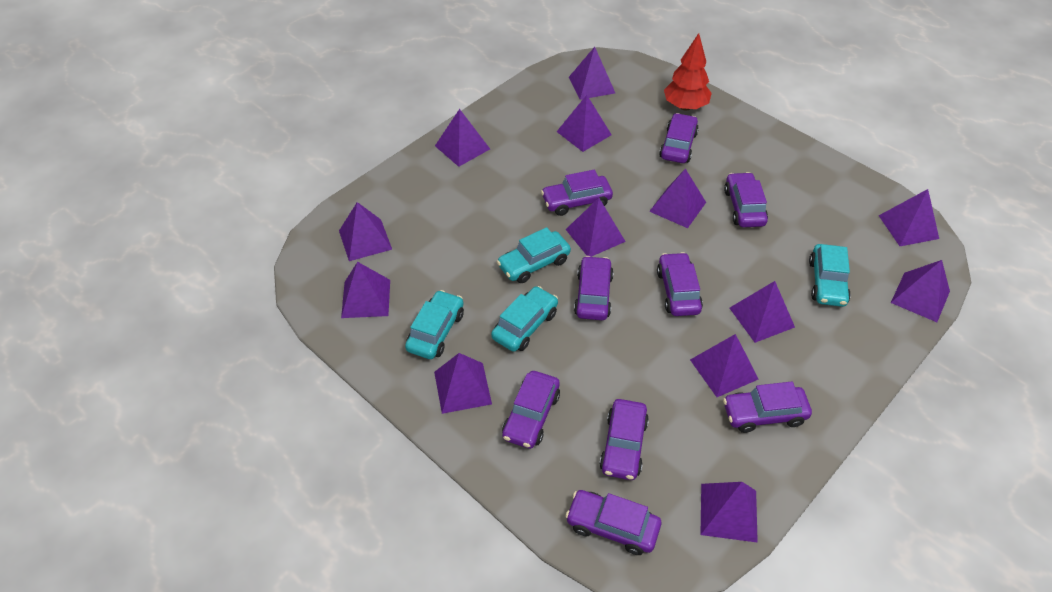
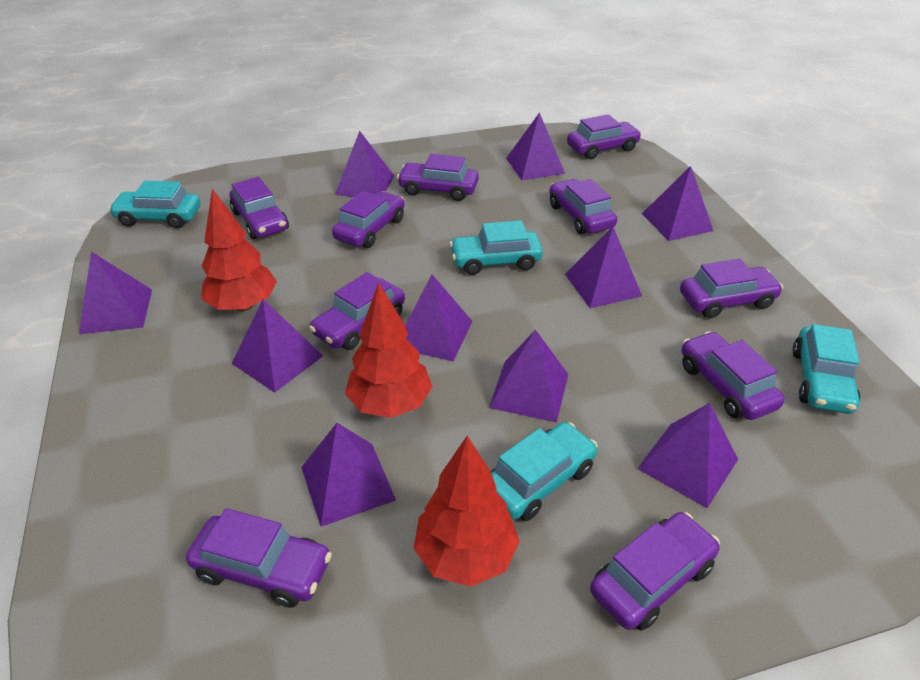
purple car: [502,371,560,449] [541,170,613,216] [565,490,661,555] [574,256,614,320] [599,399,649,480] [657,252,703,316] [659,113,699,163] [723,382,812,433] [724,172,768,227] = 9 -> [186,508,332,608] [230,177,289,239] [309,272,405,350] [332,191,405,248] [397,154,479,201] [549,179,617,234] [567,114,642,159] [590,512,720,631] [680,259,783,318] [682,331,785,420] = 10
purple pyramid: [339,202,392,261] [341,262,390,318] [434,353,492,414] [435,109,490,167] [557,95,612,152] [565,198,626,257] [569,47,615,100] [649,169,706,228] [690,334,758,397] [700,482,758,543] [730,281,795,343] [879,189,939,246] [891,260,950,322] = 13 -> [79,252,152,334] [232,299,323,393] [301,423,396,527] [335,131,394,197] [405,274,472,361] [489,329,569,423] [506,112,565,180] [565,226,642,308] [637,403,738,508] [642,166,713,241] = 10
red tree: [664,33,712,111] = 1 -> [201,189,277,312] [345,283,433,418] [414,436,520,587] = 3

